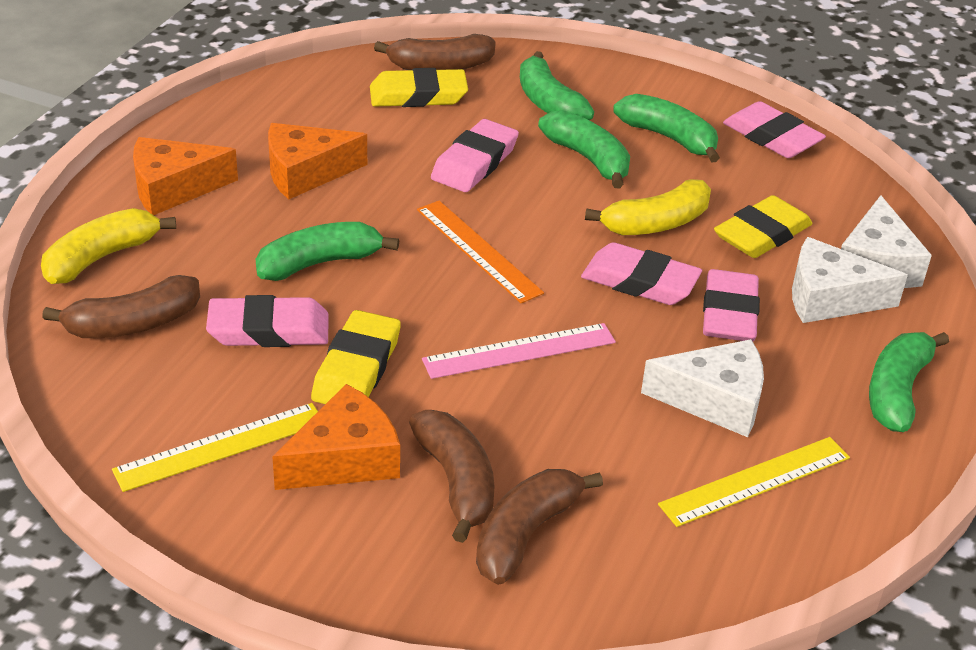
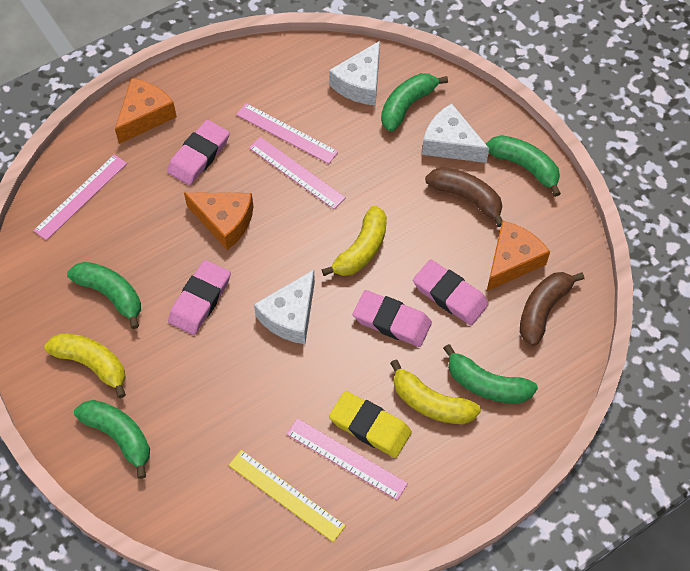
brown banana: [42,275,200,338] [374,34,496,70] [409,410,495,543] [476,469,603,585] = 4 -> [425,167,502,227] [520,272,584,346] = 2
orange ruler: [417,201,544,303] = 1 -> none = 0
pink eraser: [206,295,329,347] [431,119,519,192] [581,242,702,305] [703,269,760,341] [723,101,826,158] = 5 -> [167,120,230,185] [168,260,231,335] [353,290,432,347] [413,260,489,325] = 4
pink ruler: [422,323,616,379] = 1 -> [33,154,127,240] [236,103,338,164] [249,137,346,209] [286,418,408,500] = 4
yellow banana: [41,208,176,284] [585,179,711,235] = 2 -> [44,333,126,398] [321,205,387,276] [390,360,481,424] = 3
yellow eraser: [311,310,401,404] [370,68,468,107] [714,195,812,258] = 3 -> [329,391,412,458] = 1
yellow ruler: [112,403,318,492] [658,437,850,527] = 2 -> [229,450,346,542] = 1

